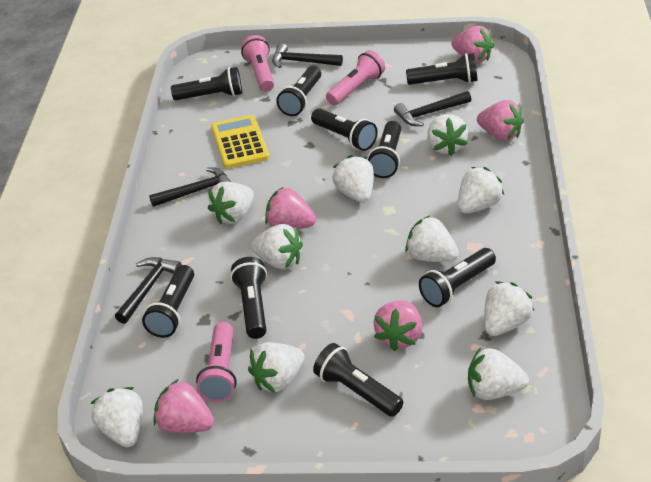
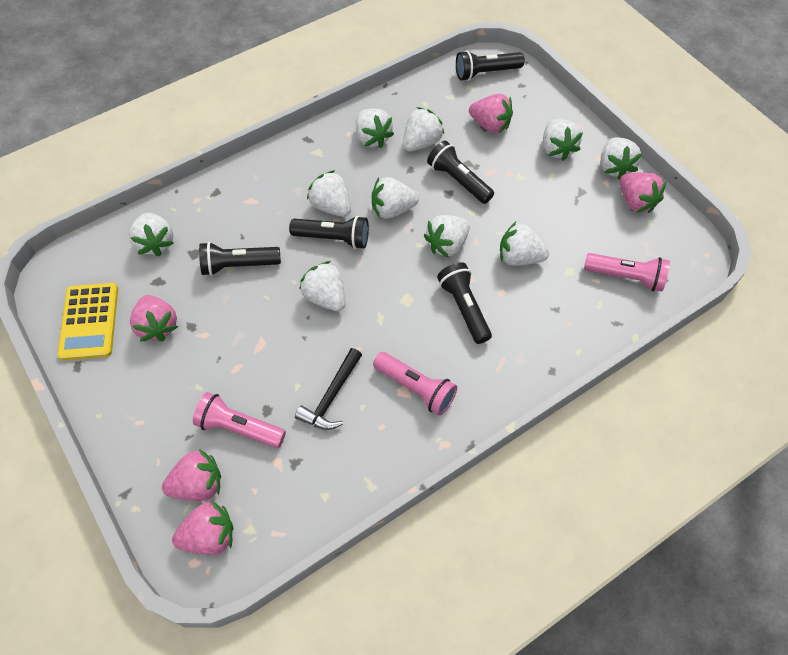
black flashlight: [142,265,194,338] [171,67,242,100] [230,257,267,339] [276,66,321,116] [311,108,378,151] [313,343,403,417] [367,121,401,178] [406,53,477,85] [419,248,496,307] = 9 -> [199,242,281,276] [289,216,369,249] [427,141,494,204] [437,262,492,344] [456,50,525,81] = 5
black hammer: [115,257,182,324] [149,167,231,207] [272,43,343,68] [394,91,471,126] = 4 -> [295,348,362,430] = 1

